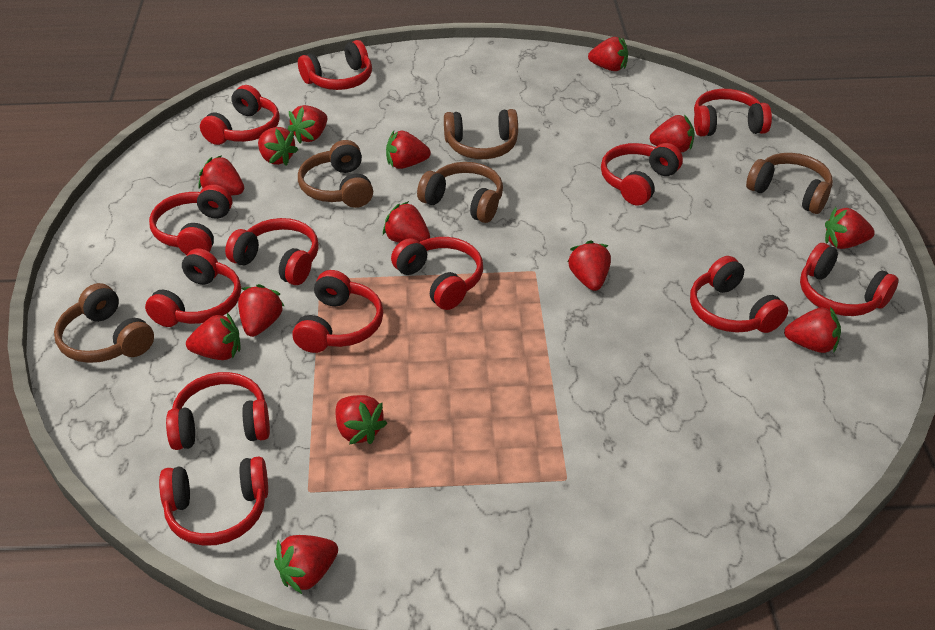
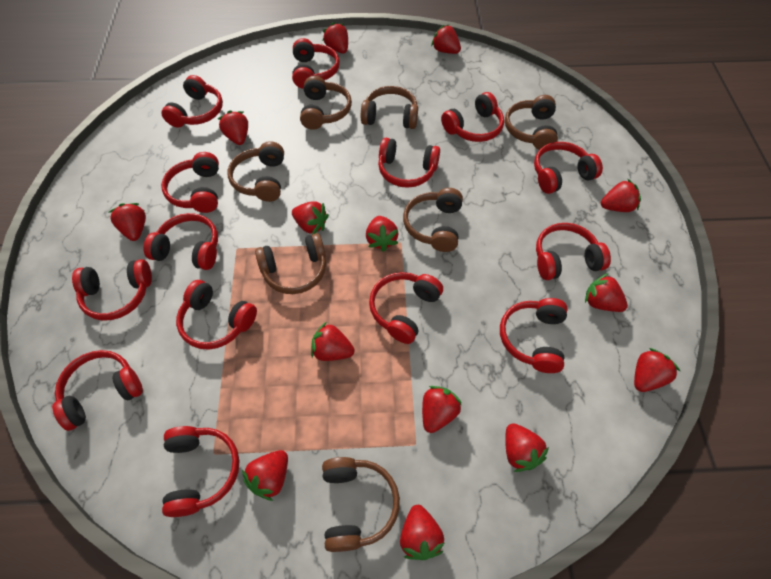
brown headphones: [54,283,154,363] [298,140,373,208] [417,162,503,223] [444,109,518,159] [746,153,833,214] = 5 -> [228,141,284,202] [255,233,326,294] [300,76,352,130] [322,457,400,552] [361,86,418,129] [403,188,463,252] [505,95,558,150] = 7
red headphones: [145,248,241,327] [149,184,232,255] [159,457,268,546] [166,372,270,450] [200,85,280,145] [225,218,319,285] [292,270,383,353] [298,40,372,90] [391,237,483,310] [601,143,683,206] [690,256,788,333] [694,89,772,136] [800,243,898,316] = 13 -> [52,350,143,431] [72,259,152,321] [143,213,218,270] [161,75,223,128] [161,152,219,213] [162,426,239,517] [176,280,257,350] [292,38,340,89] [369,272,443,344] [378,138,440,188] [441,92,504,142] [500,298,568,373] [534,142,603,194] [536,223,611,280] = 14

